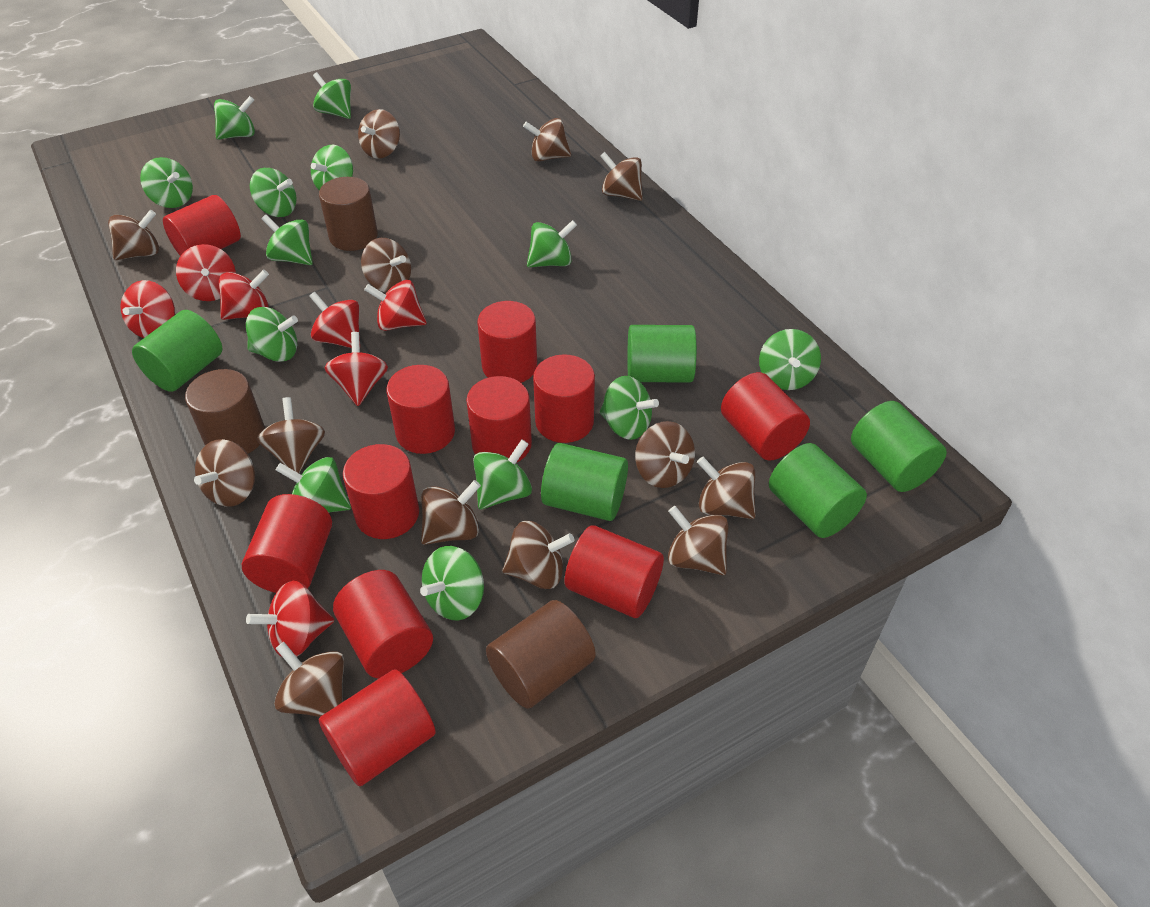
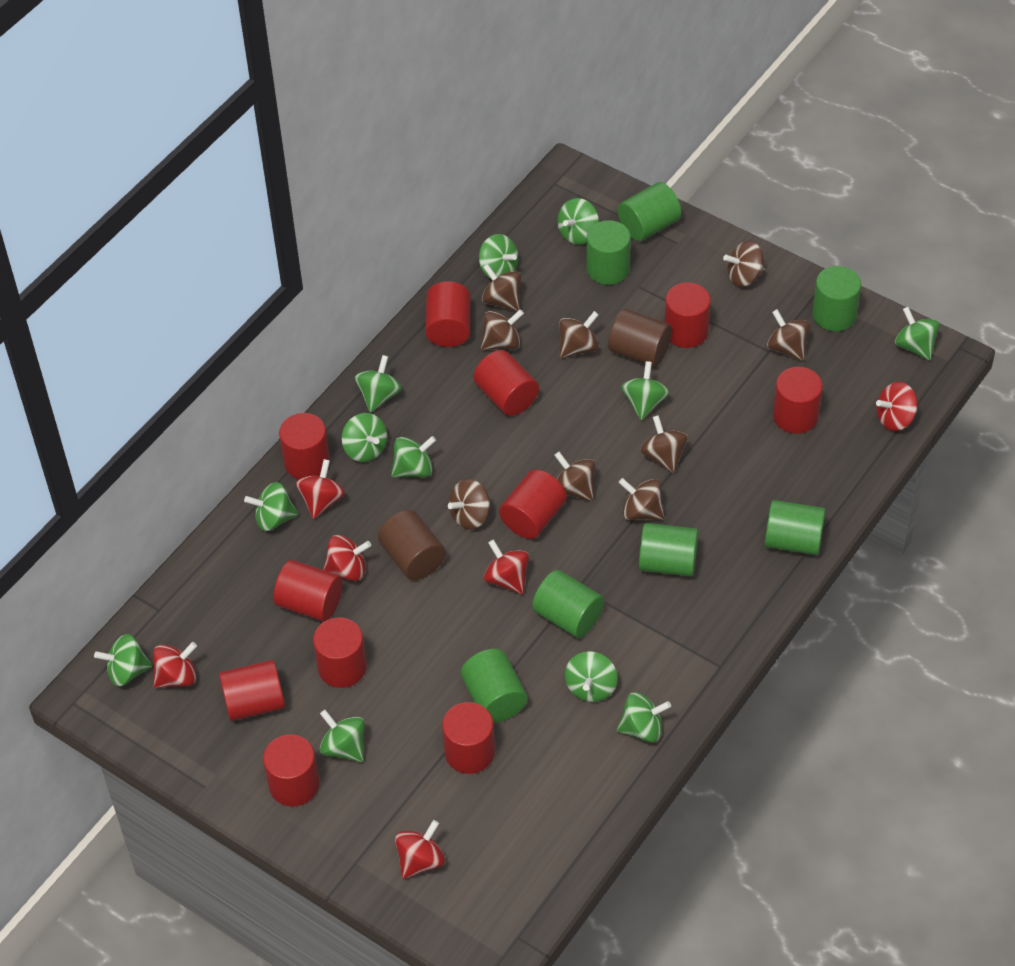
brown cylinder: [185,369,265,454] [319,177,378,251] [486,600,596,709] = 3 -> [378,510,446,580] [608,309,672,367] = 2
brown spinning top: [108,210,159,260] [194,439,255,507] [257,397,325,473] [274,642,344,717] [358,109,400,159] [361,238,411,293] [421,480,481,545] [502,521,575,589] [523,118,571,162] [600,152,643,201] [635,421,695,488] [668,506,729,575] [697,457,755,519] = 13 -> [448,479,490,529] [481,309,524,350] [482,264,521,311] [554,452,595,501] [559,311,599,358] [618,478,665,520] [640,415,688,474] [723,241,767,287] [767,309,810,361] = 9
green cylinder: [132,310,222,392] [541,443,628,521] [627,325,697,382] [769,443,867,538] [851,401,947,492] = 5 -> [461,649,528,723] [532,570,604,638] [587,220,631,285] [618,182,681,241] [639,523,698,576] [765,500,826,555] [812,266,861,331] = 7
green spinning top: [140,157,193,208] [214,96,255,140] [246,307,298,362] [250,168,297,217] [261,214,313,265] [276,457,351,512] [311,145,353,190] [313,72,351,119] [420,546,484,620] [473,440,532,509] [527,220,577,267] [600,376,659,440] [759,329,821,390] = 13 -> [94,634,152,686] [244,482,298,531] [320,710,365,762] [341,413,387,462] [355,355,402,413] [391,436,436,477] [479,234,518,279] [558,198,599,245] [565,651,618,702] [617,692,671,742] [621,361,669,420] [895,307,940,360] = 12
red spinning top: [121,280,175,338] [176,244,236,301] [219,269,269,320] [246,581,334,657] [309,292,360,348] [325,332,388,406] [364,280,427,331] = 7 -> [153,642,197,688] [296,459,345,519] [323,535,371,581] [395,820,445,879] [484,539,529,594] [876,382,918,431] = 6

